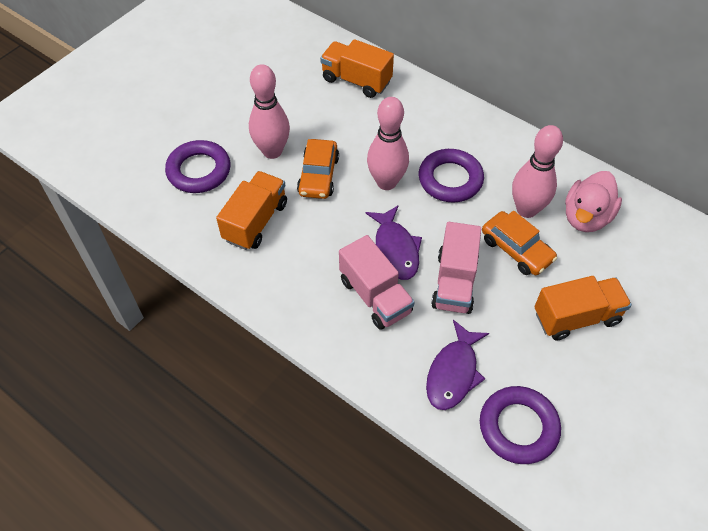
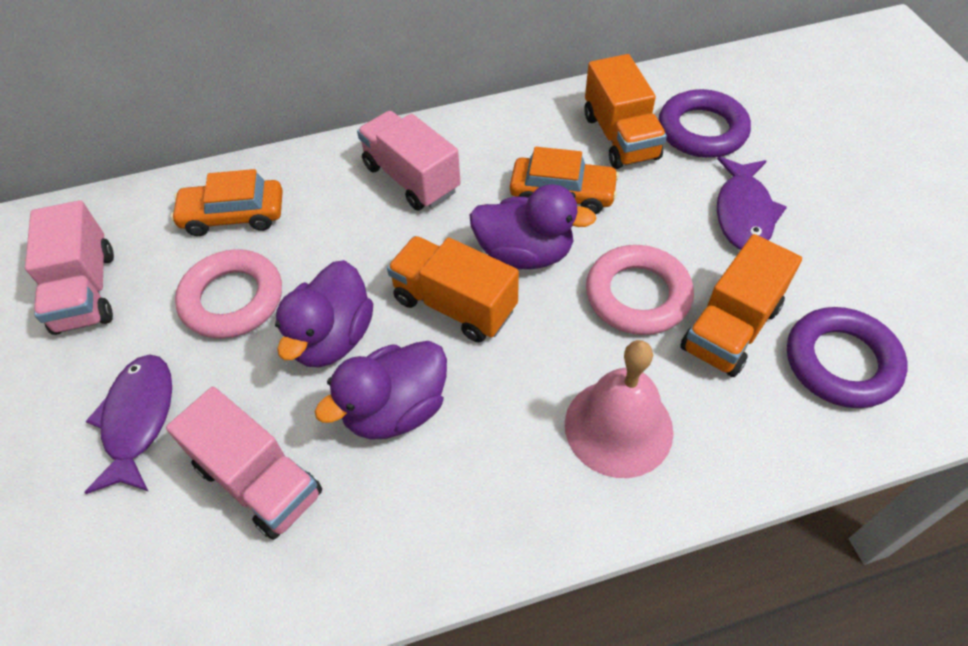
pink bell: none = 0 -> [565,340,673,478] = 1
pink bowling pin: [249,64,290,159] [367,97,409,190] [512,125,563,218] = 3 -> none = 0
pink duck: [565,171,622,232] = 1 -> none = 0
pink ring: none = 0 -> [175,249,282,339] [586,245,694,335] = 2
pink truck: [339,235,415,330] [431,222,481,314] = 2 -> [25,200,114,335] [166,387,322,540] [357,111,461,210] = 3
purple duck: none = 0 -> [275,260,373,368] [315,341,447,440] [470,185,597,269] = 3
purple ring: [165,140,231,193] [419,149,484,202] [480,386,561,464] = 3 -> [659,89,751,158] [787,307,908,408] = 2

